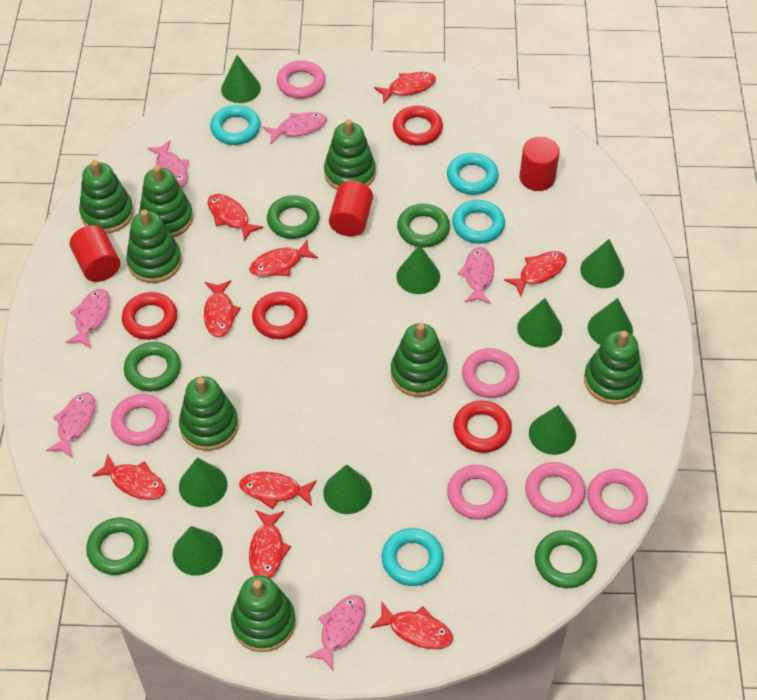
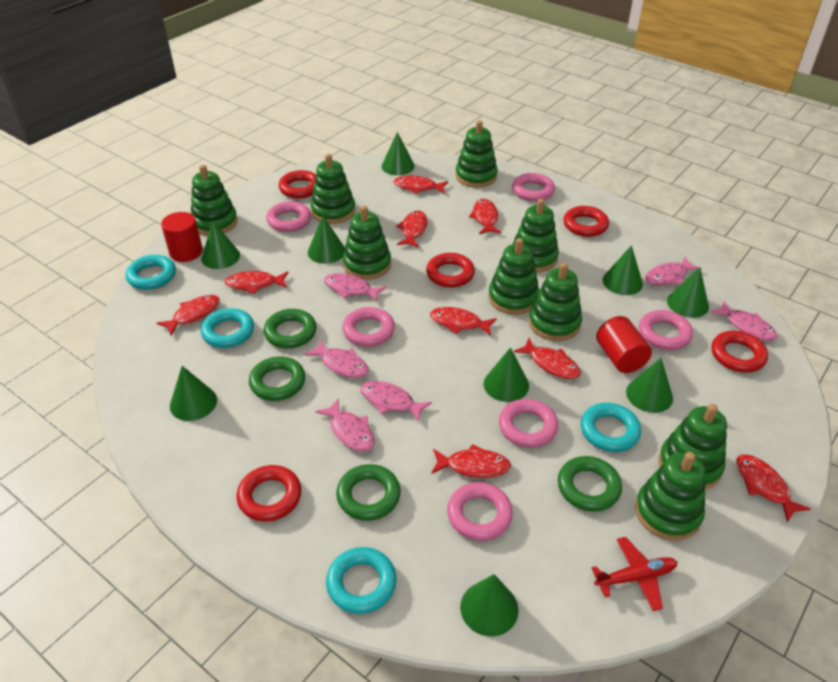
green ring: [86,517,148,575] [124,342,181,392] [267,195,320,239] [397,204,450,248] [535,530,597,588] = 5 -> [249,356,305,401] [264,309,317,348] [336,464,401,521] [558,456,622,511] = 4
green stacking toy: [79,160,134,233] [126,209,182,283] [139,165,193,238] [179,376,239,451] [231,575,296,652] [324,119,376,190] [391,323,448,397] [584,331,643,405] = 8 -> [191,165,238,236] [311,154,356,224] [343,206,391,280] [455,120,498,188] [488,238,539,315] [513,199,559,272] [529,263,582,341] [635,452,706,541] [659,404,727,490] = 9
red cylinder: [70,225,120,282] [329,181,373,236] [520,137,560,191] = 3 -> [161,212,203,262] [596,316,652,373] = 2
red plane: none = 0 -> [592,537,678,611] = 1
red ring: [122,292,177,340] [252,292,307,339] [393,106,443,146] [453,401,512,453] = 4 -> [237,465,301,522] [278,170,316,198] [426,253,475,288] [563,206,609,237] [711,331,768,372] = 5

